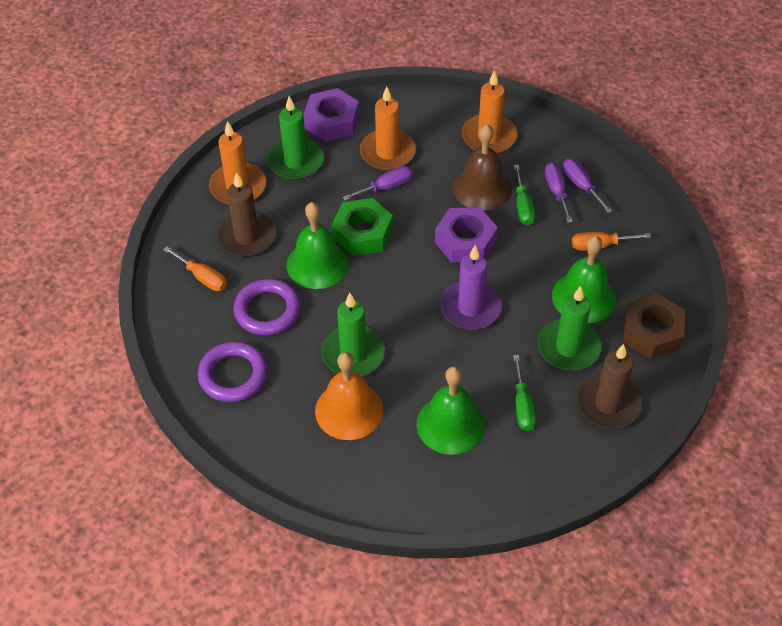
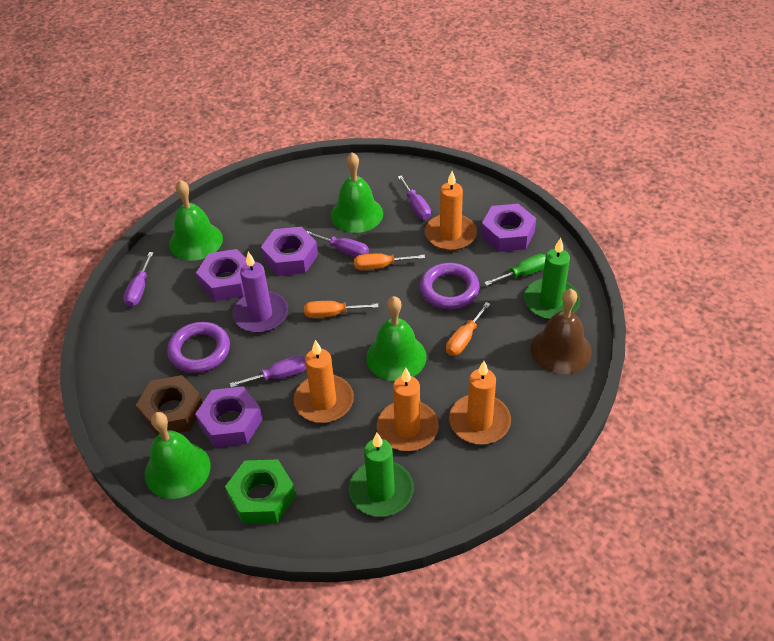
brown candle: [217,172,276,257] [576,344,643,429] = 2 -> none = 0
green bell: [287,202,349,289] [416,366,485,455] [552,236,616,323] = 3 -> [145,412,211,499] [169,180,223,261] [331,152,383,233] [366,296,427,381] = 4
green candle: [267,96,324,180] [322,293,385,376] [538,286,601,371] = 3 -> [349,433,413,517] [524,238,580,320] = 2
green screwdriver: [513,355,536,431] [514,165,536,225] = 2 -> [484,254,546,286] = 1
orange bell: [315,352,383,440] = 1 -> none = 0
orange candle: [209,121,266,204] [360,86,416,170] [462,70,517,154] = 3 -> [293,340,354,423] [377,368,439,451] [425,171,477,251] [449,361,511,444] = 4
orange screwdriver: [163,246,227,291] [572,232,651,251] = 2 -> [304,301,379,318] [354,253,425,270] [446,302,490,356] = 3
purple nut: [303,88,359,142] [435,207,498,263] = 2 -> [195,386,263,448] [196,249,246,301] [261,227,318,276] [481,204,536,252] = 4
purple screwdriver: [342,166,413,201] [545,162,573,223] [563,159,612,213] = 3 -> [123,252,154,307] [230,356,306,388] [306,231,369,257] [398,175,431,220] = 4

